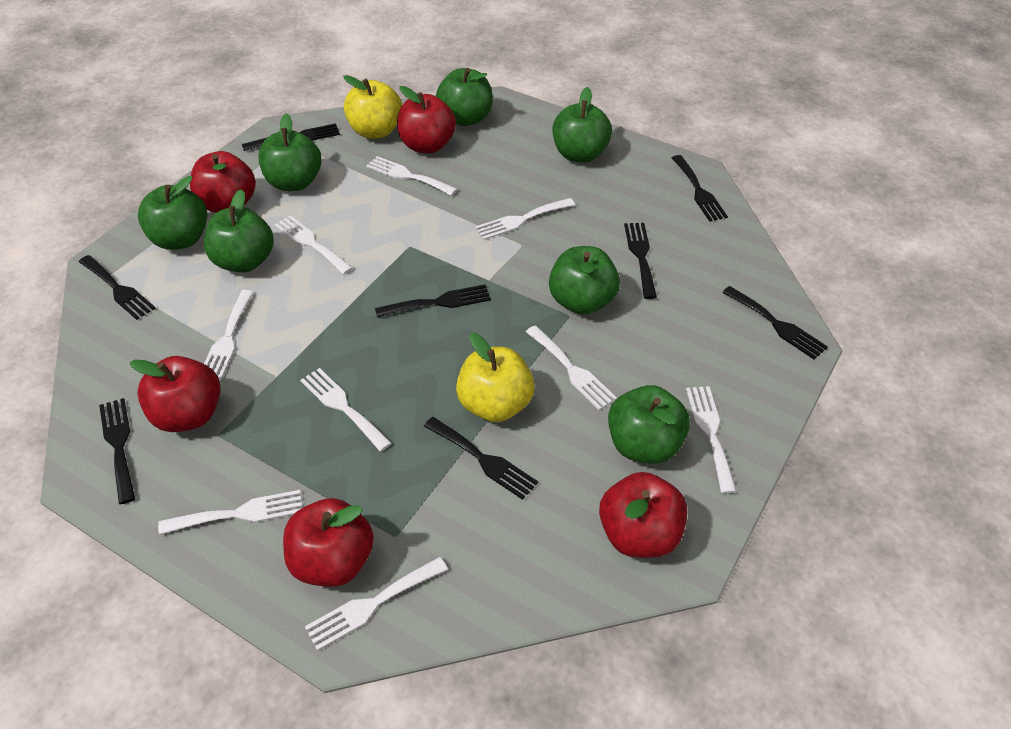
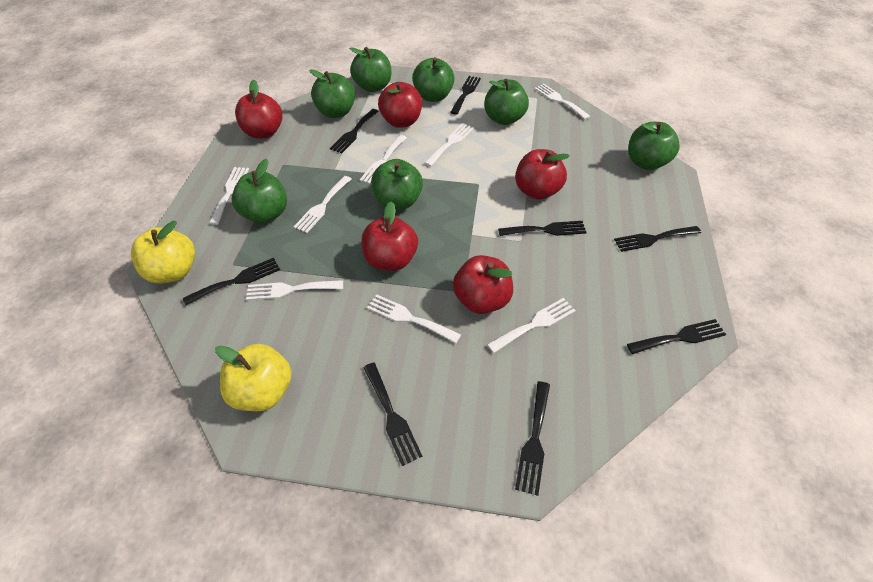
white fork: [158,490,302,535] [204,290,254,381] [274,215,353,274] [300,368,392,452] [305,557,448,651] [366,156,457,196] [475,198,575,240] [526,325,617,410] [686,386,737,494] = 9 -> [209,167,249,225] [246,280,343,300] [294,176,351,233] [360,135,407,185] [367,294,461,343] [424,123,474,166] [487,298,576,353] [534,84,591,120] = 8

